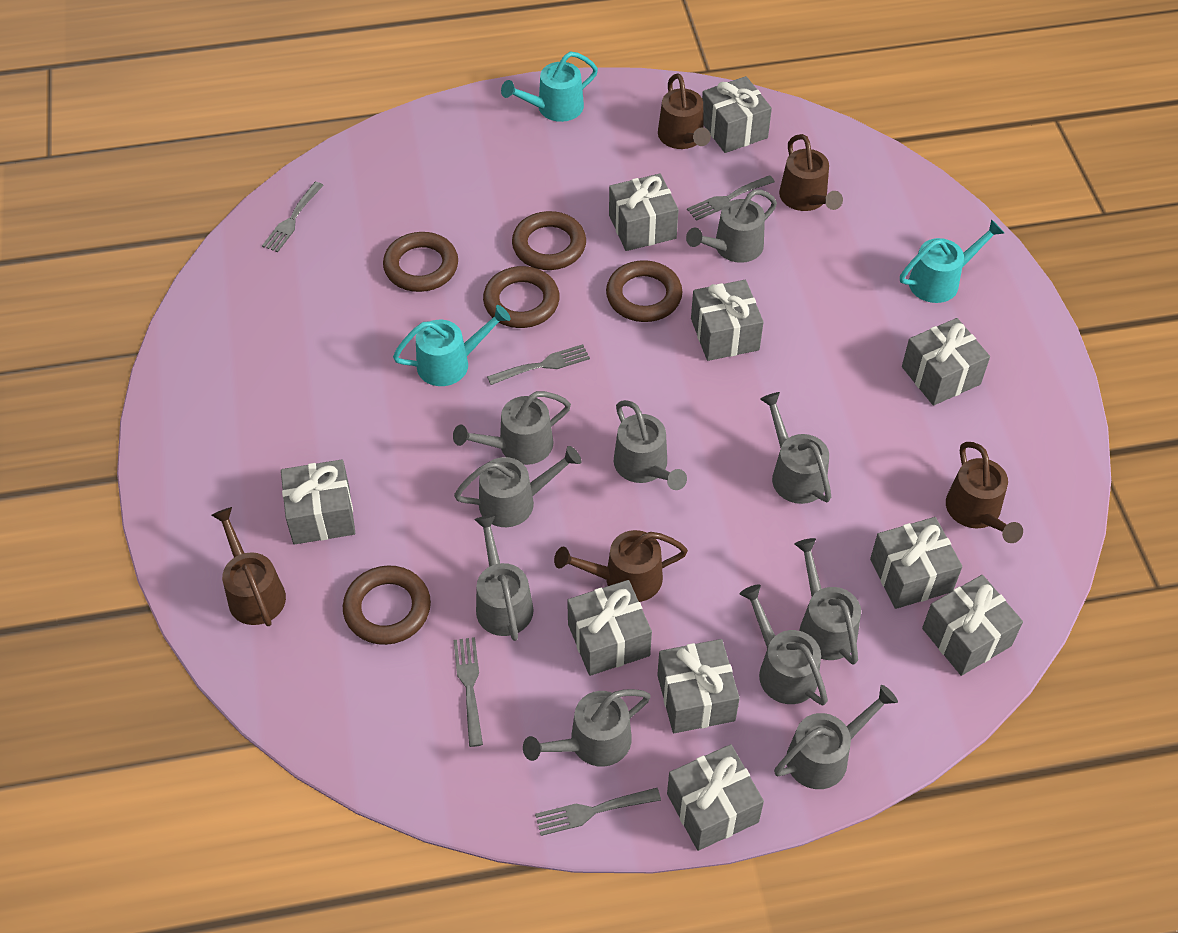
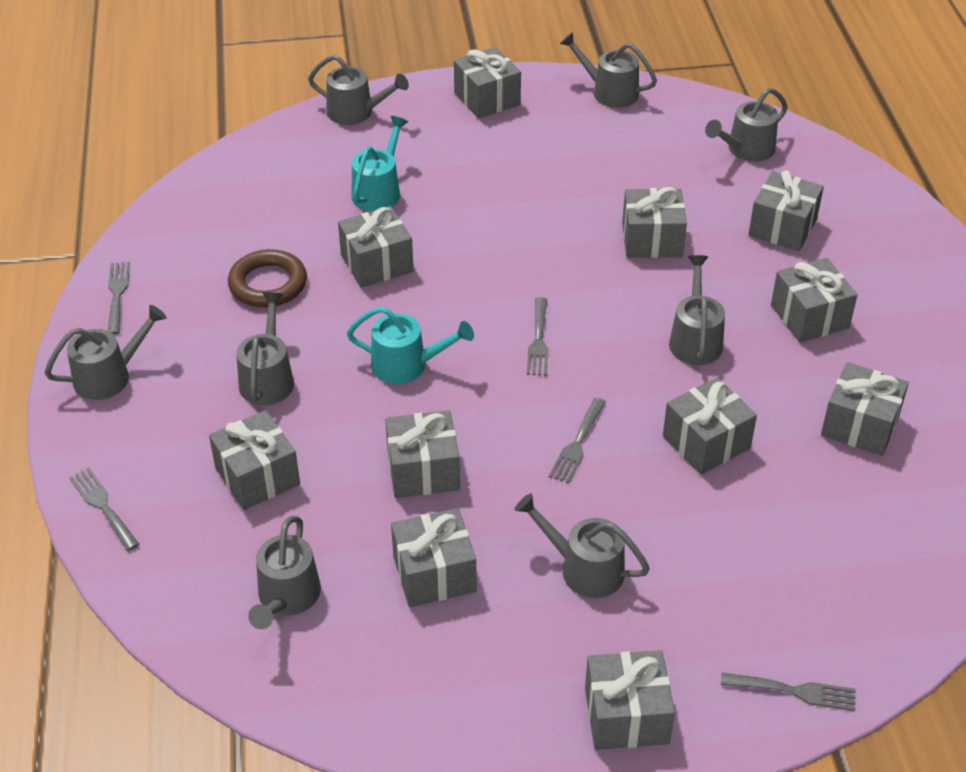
brown ring: [343,565,431,645] [383,232,458,292] [483,266,560,328] [512,211,586,270] [606,260,682,322] = 5 -> [228,249,307,307] = 1
brown watering can: [211,507,286,626] [554,530,688,602] [658,73,711,149] [779,134,843,211] [946,442,1023,543] = 5 -> none = 0
grey gift: [281,460,355,545] [567,580,652,676] [609,174,679,251] [657,639,740,733] [667,744,764,851] [691,280,764,361] [702,76,772,153] [870,517,962,609] [902,318,990,406] [922,575,1023,676] = 10 -> [209,410,300,510] [338,206,414,288] [385,410,460,498] [391,508,476,607] [454,47,521,119] [585,650,675,750] [622,187,687,258] [663,377,757,474] [748,170,824,251] [771,258,857,342] [821,362,909,456] = 11
grey watering can: [453,391,571,465] [454,446,581,527] [474,515,534,641] [523,689,651,767] [614,400,687,490] [686,189,777,263] [740,584,828,705] [760,392,831,504] [774,685,898,789] [795,538,861,665] = 10 -> [45,305,167,400] [236,292,294,405] [248,516,321,629] [308,55,409,125] [515,493,650,598] [560,32,657,108] [669,255,725,365] [705,88,788,162] = 8
turquoise watering can: [393,305,511,386] [501,52,598,122] [900,219,1004,303] = 3 -> [347,306,474,384] [352,116,408,211] = 2

